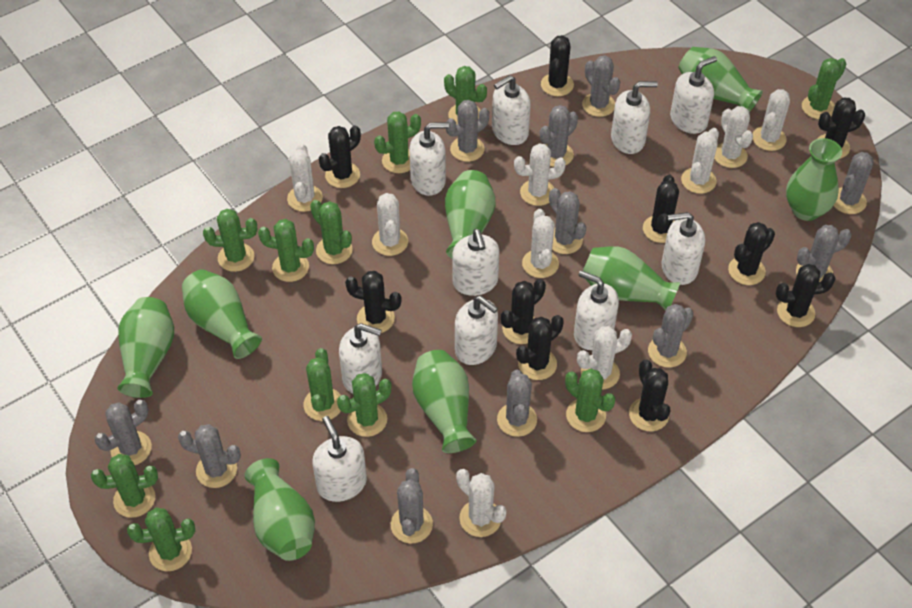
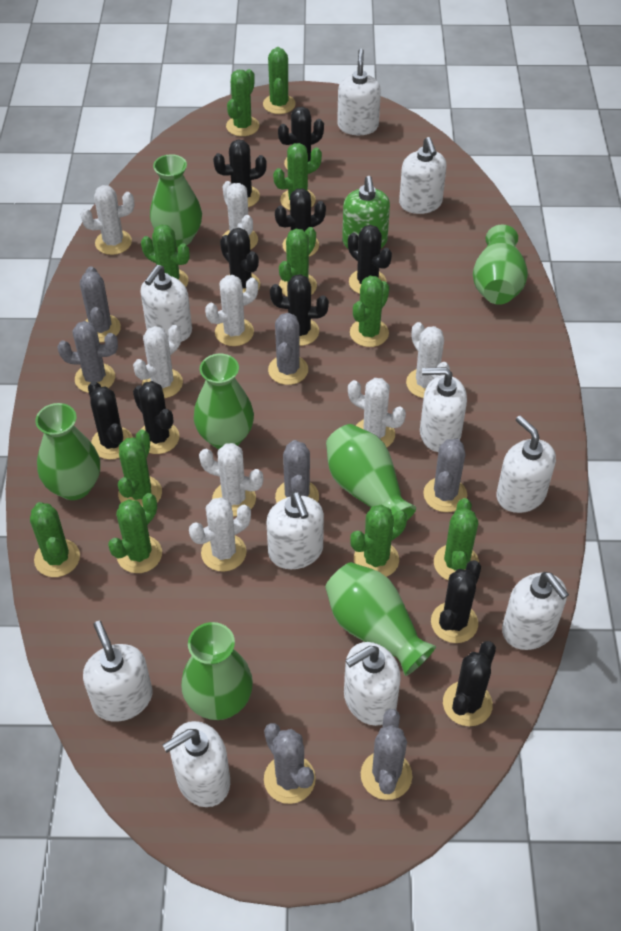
green soap dispenser: none = 0 -> [342,176,390,248] = 1
green vase: [117,297,174,398] [182,269,262,359] [245,458,315,561] [412,350,476,453] [445,170,495,258] [583,246,680,311] [679,47,763,112] [786,138,842,221] = 8 -> [35,403,100,500] [150,154,202,247] [181,622,253,720] [194,354,254,449] [325,562,436,676] [326,424,416,520] [473,224,528,305] = 7
grey cactus: [95,400,152,465] [178,424,241,488] [391,468,433,544] [446,100,489,162] [497,370,537,437] [540,105,578,167] [549,188,586,254] [582,55,620,117] [648,304,694,368] [796,225,851,282] [833,152,874,214] = 11 -> [57,321,118,393] [80,266,121,343] [264,723,316,804] [268,313,308,385] [275,440,319,503] [361,709,412,800] [423,438,467,512] = 7
white cactus: [287,144,323,212] [372,193,408,256] [456,469,507,537] [514,143,566,206] [522,209,559,278] [577,326,632,389] [681,128,719,194] [714,106,753,168] [753,89,790,151] = 9 -> [80,185,134,255] [133,325,183,398] [189,497,251,572] [199,443,263,517] [205,275,258,346] [222,181,258,250] [348,378,406,447] [406,322,450,398] = 8

